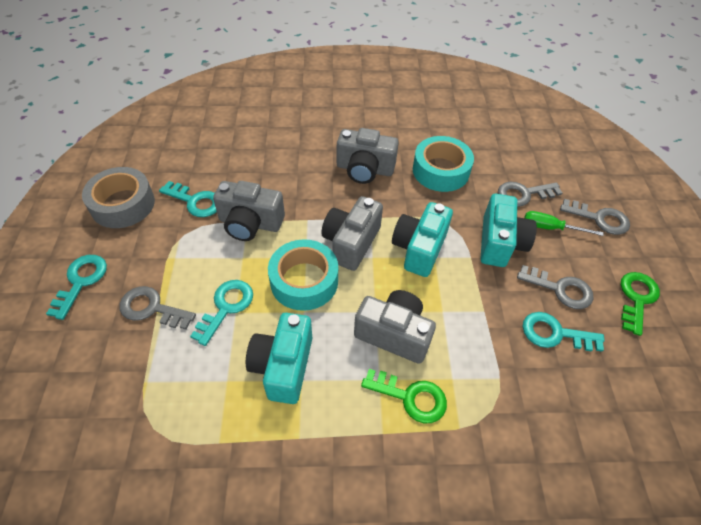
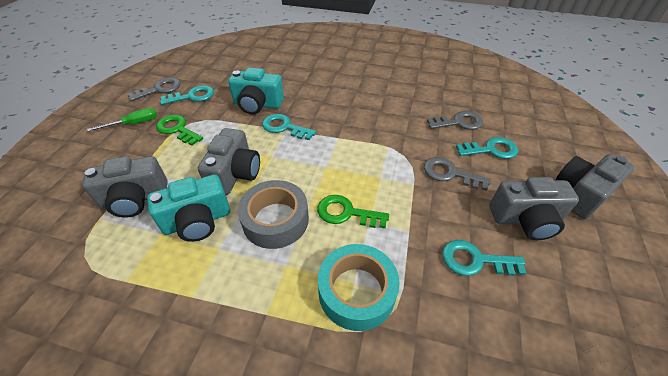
grey key: [120,286,196,329] [498,182,562,207] [517,265,594,309] [560,199,630,235] = 4 -> [127,78,181,101] [424,157,491,191] [427,111,483,130] = 3
turquoise camera: [246,313,312,404] [392,202,453,277] [480,194,537,267] = 3 -> [147,174,230,242] [228,67,284,114] = 2
turquoise tape: [268,239,338,311] [413,136,474,192] = 2 -> [318,244,400,331] = 1

